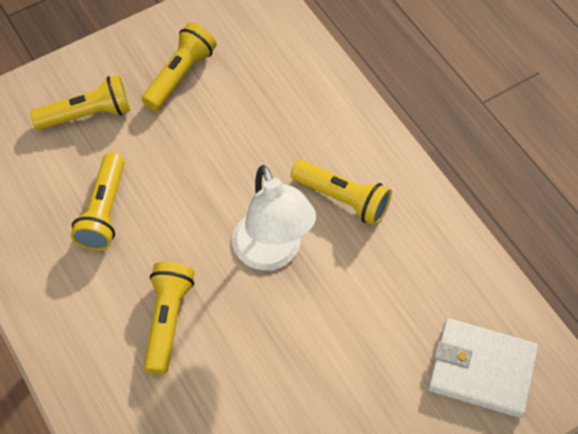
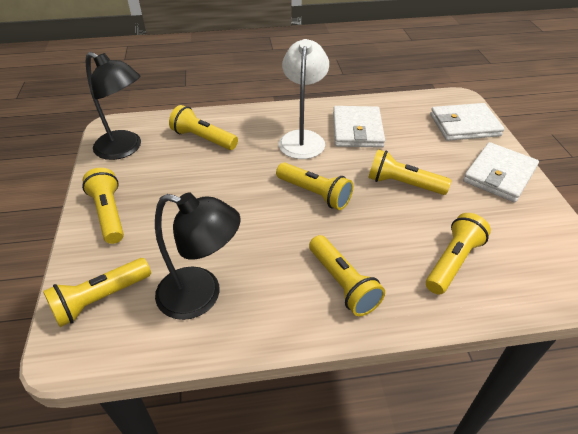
black lamp: none = 0 -> [86,52,141,160] [155,193,241,320] = 2
white wallet: [428,318,538,418] = 1 -> [333,106,385,148] [430,103,504,141] [463,142,539,202] = 3
yellow flashlight: [30,75,131,130] [71,153,125,251] [142,23,216,111] [144,262,194,375] [291,160,392,226] = 5 -> [43,258,151,327] [82,168,124,244] [169,105,238,150] [276,163,353,210] [309,235,385,316] [368,149,451,195] [426,213,491,295] = 7

